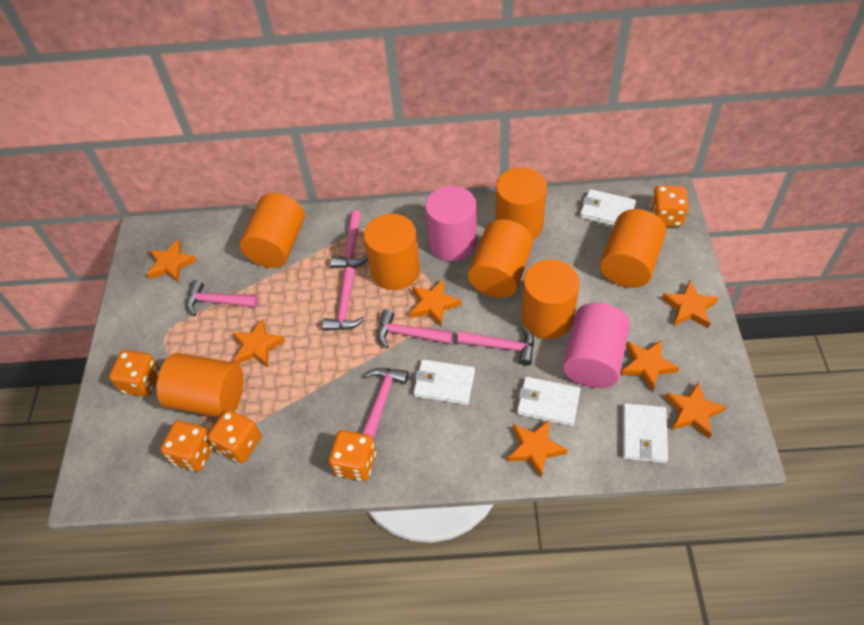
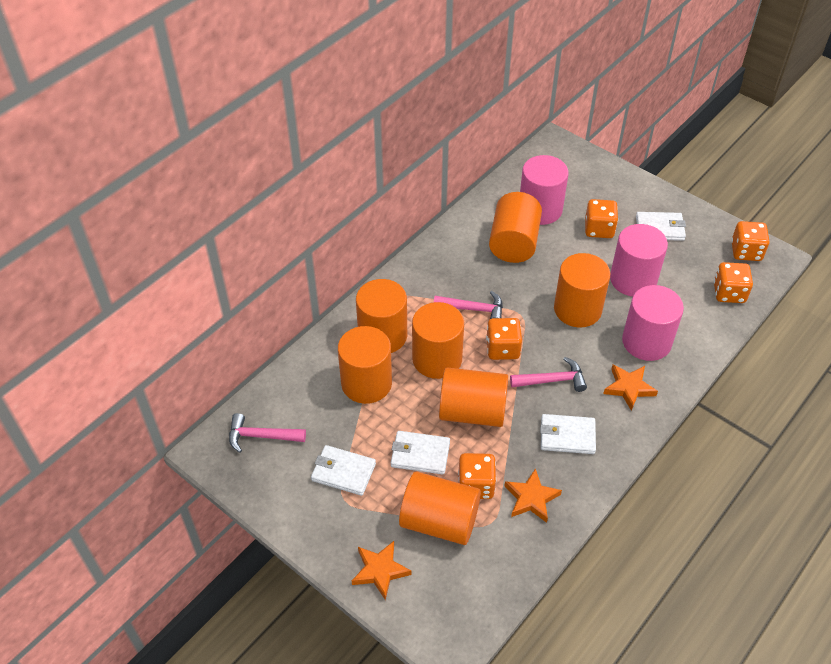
orange star: [147,240,197,282] [232,318,285,367] [410,279,461,326] [507,420,567,477] [621,340,679,391] [662,281,719,328] [665,382,727,438] = 7 -> [352,541,411,600] [504,468,562,523] [603,365,658,411] = 3
pink cylinder: [425,186,477,261] [562,303,630,388] = 2 -> [520,155,569,225] [610,224,668,297] [622,285,684,361] = 3
pink hammer: [186,280,258,316] [323,267,365,331] [331,210,368,268] [362,368,409,440] [377,310,453,348] [457,326,534,366] = 6 -> [229,413,306,453] [434,291,503,319] [510,357,587,392] = 3

